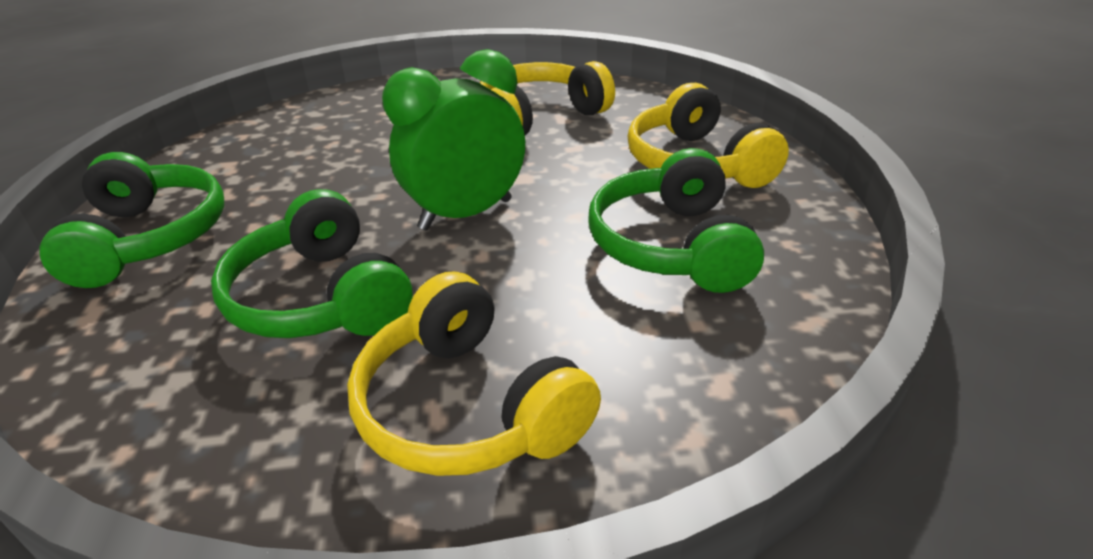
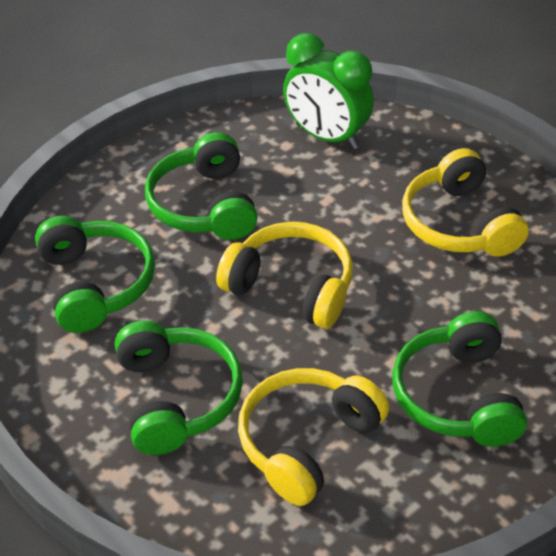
green headphones: [39,152,224,288] [211,189,413,338] [588,148,764,293] = 3 -> [35,216,155,333] [115,320,243,455] [145,132,257,240] [392,311,527,447] = 4

